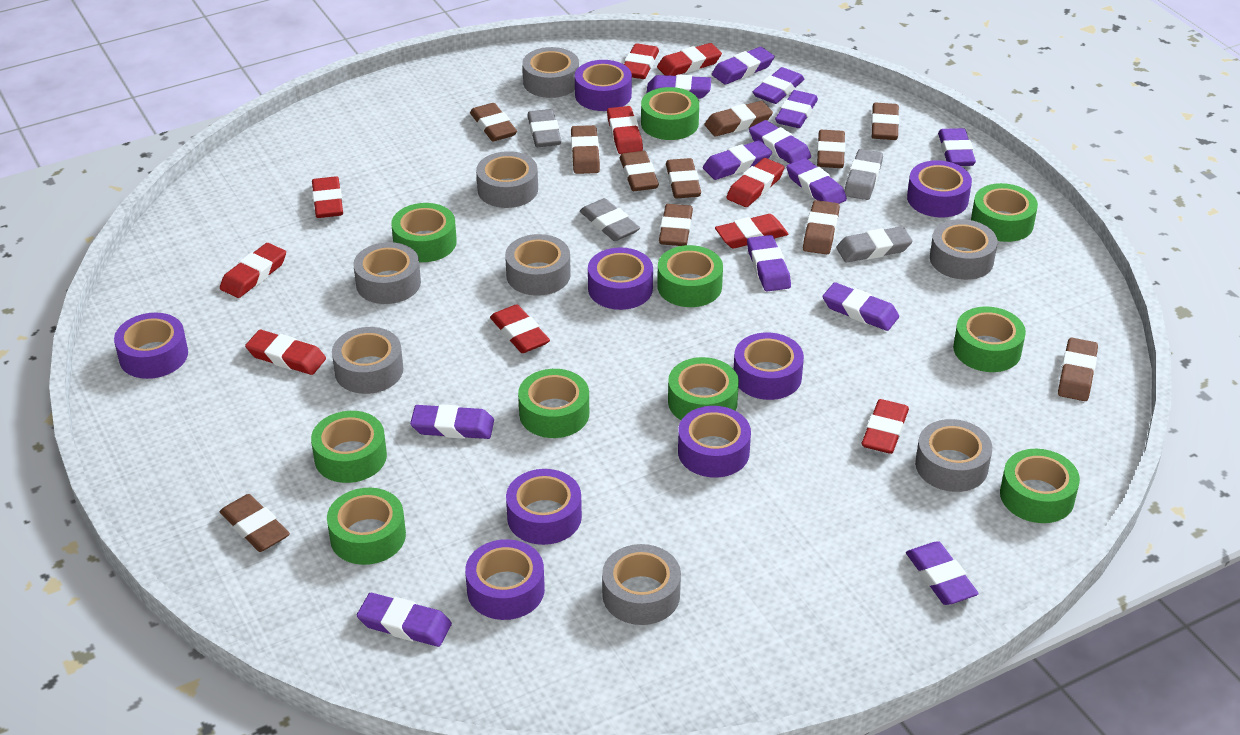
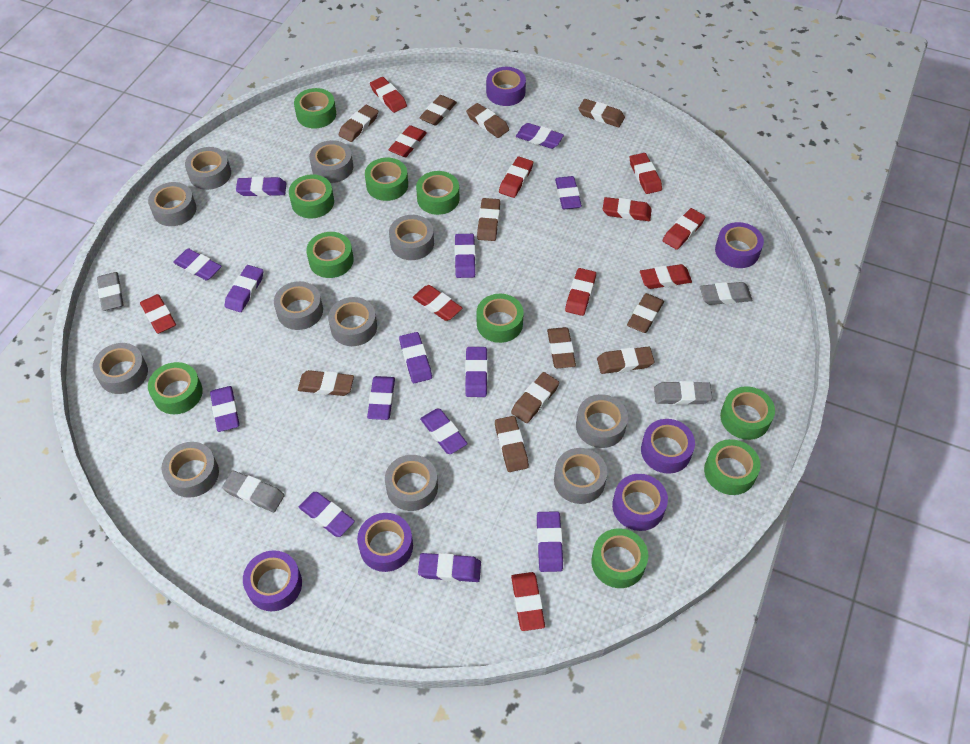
grey tape: [332,327,403,394] [353,242,421,304] [476,151,538,208] [505,234,571,296] [522,47,579,98] [602,544,681,625] [915,419,992,492] [930,219,997,280] = 8 -> [93,343,148,394] [148,182,196,226] [161,442,219,498] [185,147,231,190] [274,281,323,330] [309,140,353,183] [328,297,377,346] [385,455,438,511] [389,215,434,260] [554,448,607,504] [576,394,628,448] = 11
purple eraser: [357,593,452,647] [410,404,494,439] [646,75,711,99] [703,140,772,180] [712,47,774,85] [747,235,791,292] [749,120,811,164] [752,67,805,104] [775,90,818,128] [786,158,847,204] [823,282,899,331] [906,541,979,605] [938,128,976,166] = 13 -> [173,248,222,281] [210,386,239,432] [224,265,264,312] [236,176,286,197] [299,492,355,537] [367,376,395,420] [399,332,432,383] [418,553,481,582] [420,409,468,454] [455,234,476,278] [465,347,488,397] [516,123,564,149] [537,511,563,572] [555,176,582,209] = 14
purple tape: [114,313,188,379] [465,539,545,620] [506,469,582,545] [575,60,632,111] [588,247,653,310] [678,406,751,478] [734,333,804,400] [907,160,972,218] = 8 -> [243,550,302,611] [357,513,413,572] [486,67,526,106] [612,474,668,531] [641,419,695,474] [715,222,764,268] = 6
red eraser: [220,243,286,298] [245,330,326,375] [312,176,343,218] [490,304,550,353] [607,106,643,154] [624,43,659,79] [657,43,722,76] [715,214,788,248] [726,158,785,207] [862,399,909,454] = 10 -> [140,294,176,334] [370,77,407,113] [388,125,427,157] [413,285,462,321] [499,156,533,198] [511,572,545,631] [565,268,596,316] [603,197,652,221] [630,153,662,194] [640,264,692,289] [663,208,706,250] = 11

